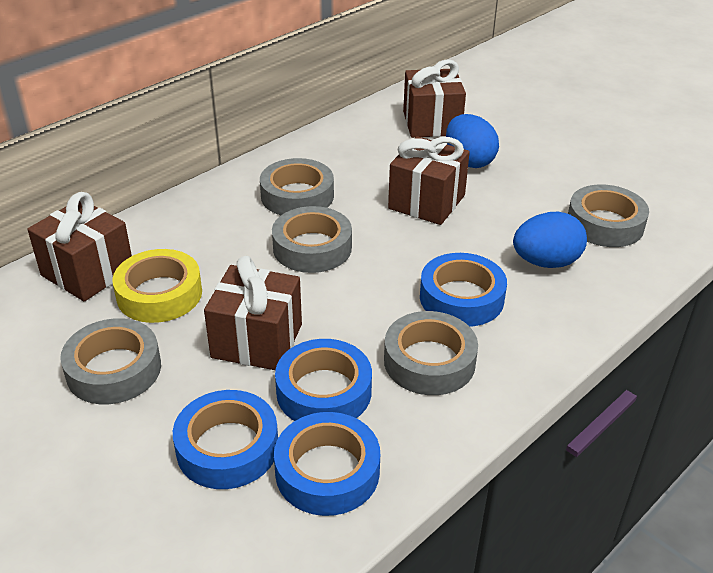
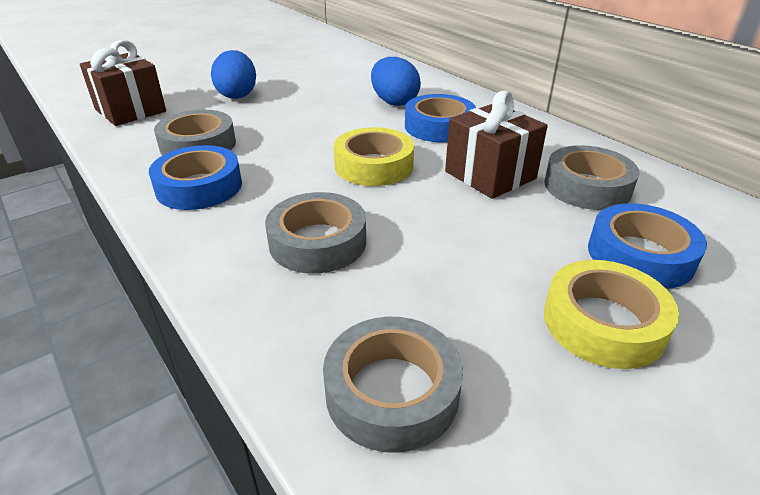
blue tape: [173,390,278,489] [274,412,380,516] [275,339,372,421] [420,253,507,327] = 4 -> [149,145,242,210] [405,94,476,142] [588,203,707,289] = 3
brown gift: [27,192,132,301] [204,256,302,370] [388,136,470,225] [403,60,466,138] = 4 -> [80,40,166,126] [445,91,548,199] = 2
grey tape: [60,318,161,404] [260,158,334,215] [272,206,352,273] [384,311,478,395] [568,184,649,247] = 5 -> [154,110,236,156] [265,192,366,274] [323,317,463,453] [544,145,640,210] = 4
yellow tape: [112,249,202,323] = 1 -> [334,127,414,186] [544,260,679,369] = 2

